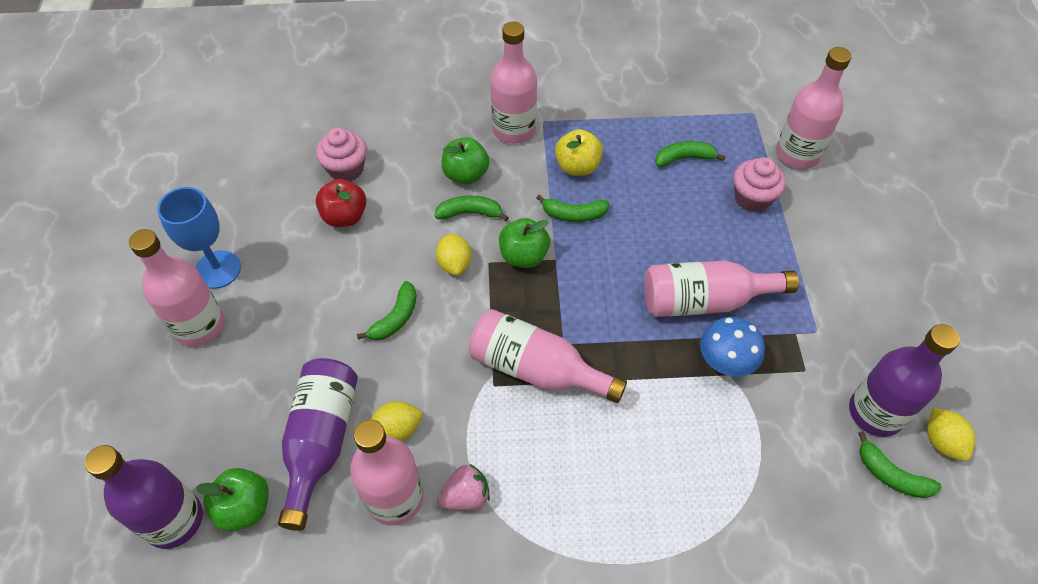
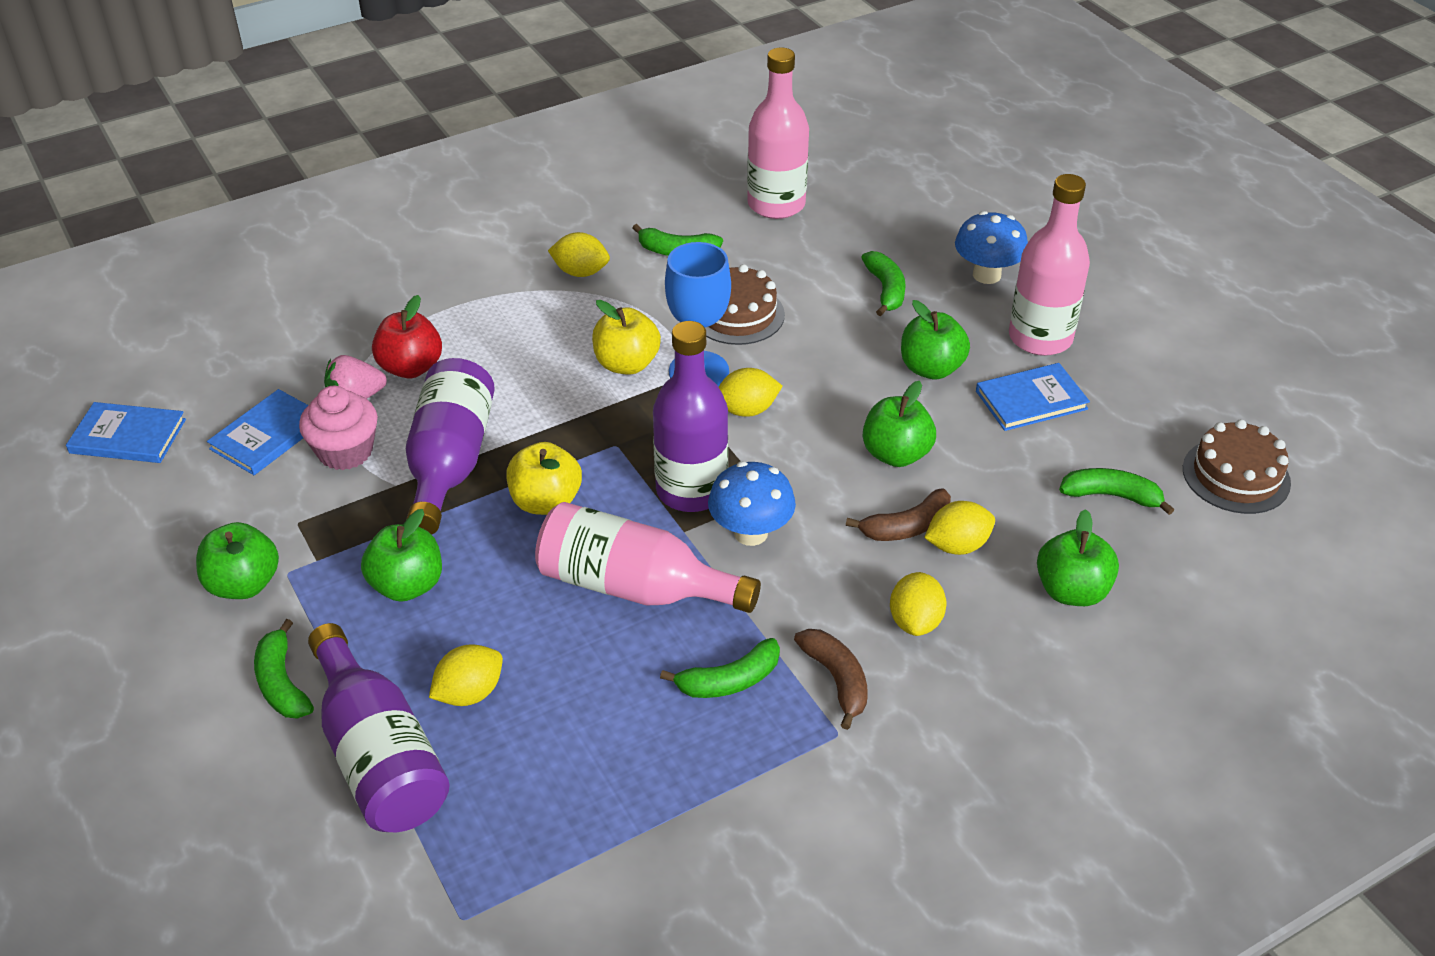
blue book: none = 0 -> [66,402,186,463] [207,389,308,475] [976,363,1090,431] = 3
blue mushroom: [700,317,765,377] = 1 -> [708,461,796,546] [955,211,1028,284] = 2
brown banana: none = 0 -> [794,629,868,730] [846,489,951,541] = 2
brown cake: none = 0 -> [705,264,785,345] [1183,419,1291,514] = 2
green apple: [196,468,268,532] [441,137,489,184] [499,218,550,268] = 3 -> [196,522,279,599] [361,509,442,602] [863,381,936,467] [901,300,970,379] [1037,509,1119,606] = 5
pink bottle: [129,229,225,347] [350,420,423,526] [469,309,627,403] [490,22,537,144] [644,260,799,317] [776,47,852,169] = 6 -> [535,502,761,613] [747,48,809,219] [1009,174,1090,356] = 3
pink cupcake: [316,128,367,181] [733,157,786,212] = 2 -> [299,386,378,470] = 1
yellow apple: [555,129,603,176] = 1 -> [506,442,582,515] [592,300,661,375] = 2
yellow lemon: [371,401,422,441] [436,233,472,276] [927,407,976,461] = 3 -> [429,644,503,706] [548,232,610,277] [719,368,783,417] [890,572,947,636] [924,501,995,555] = 5

